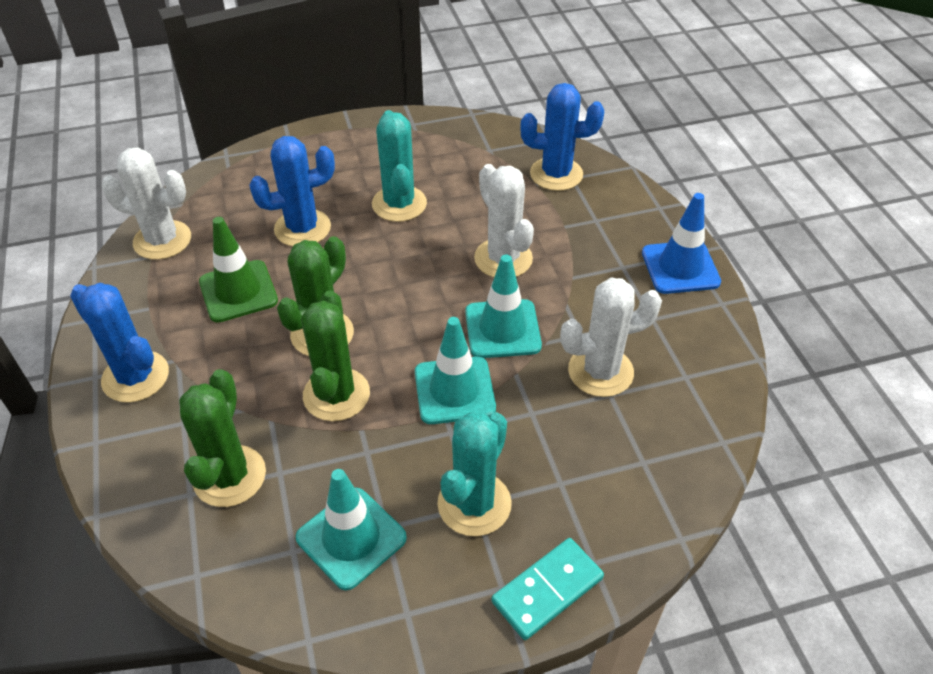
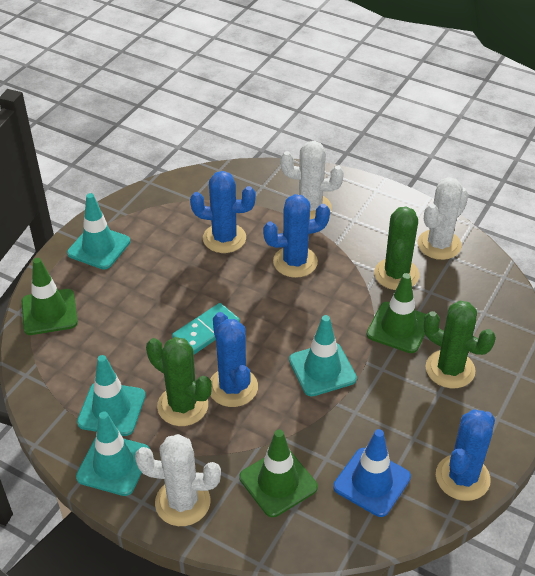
blue cactus: [70,283,169,402] [249,136,335,246] [520,83,604,191] = 3 -> [190,171,256,253] [210,312,258,407] [263,194,330,278] [436,409,495,501] = 4
green traffic cone: [199,217,278,323] = 1 -> [22,258,78,335] [239,430,318,517] [366,273,426,353] = 3
turquoise cactus: [372,110,427,222] [437,412,512,536] = 2 -> none = 0
turquoise traffic cone: [296,469,407,590] [415,317,496,424] [465,254,542,358] = 3 -> [67,193,130,270] [76,412,150,496] [77,355,145,436] [289,315,357,397] = 4

